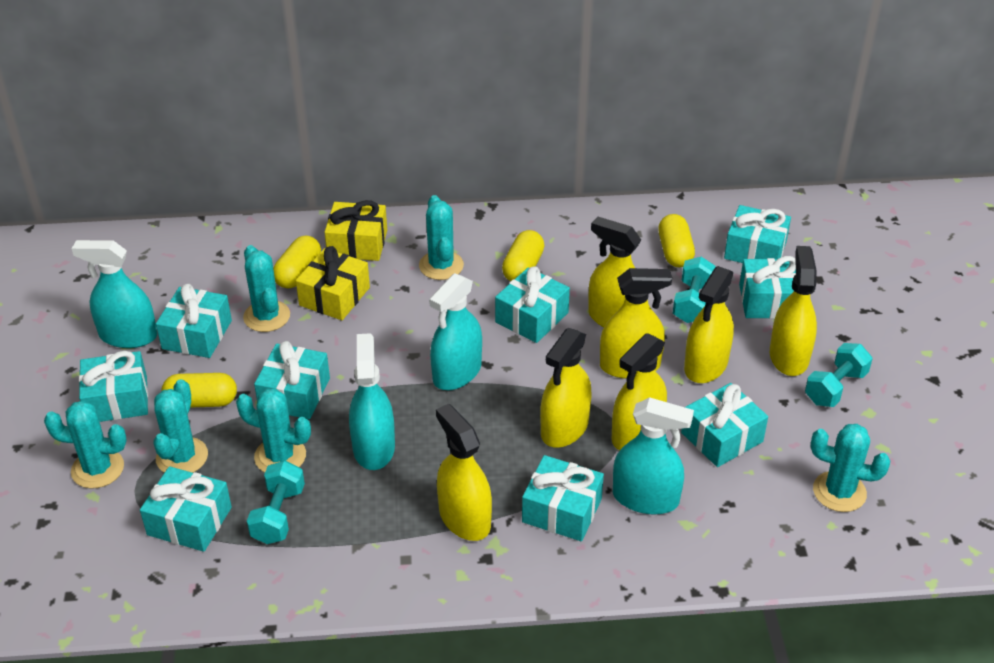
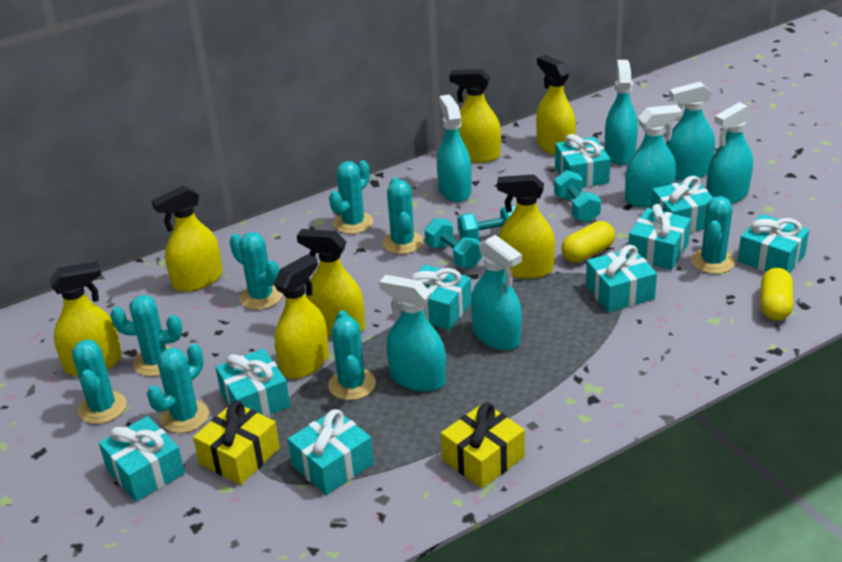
turquoise cactus: [44,401,127,489] [153,379,208,473] [236,388,311,473] [243,245,290,332] [419,195,464,280] [811,424,890,512] = 6 -> [72,340,127,424] [110,295,182,376] [147,344,209,433] [229,232,283,310] [328,310,376,400] [329,160,373,234] [383,177,423,254] [691,196,735,274] = 8
turquoise spray bottle: [71,240,157,348] [349,333,395,470] [429,273,482,390] [613,397,694,515] = 4 -> [379,275,446,392] [437,95,472,202] [471,235,522,350] [605,60,638,165] [625,105,682,207] [666,82,715,180] [706,102,753,204] = 7
yellow capsule: [162,373,237,408] [273,235,321,288] [502,230,544,281] [658,214,695,267] = 4 -> [561,221,615,263] [761,268,793,320] = 2

